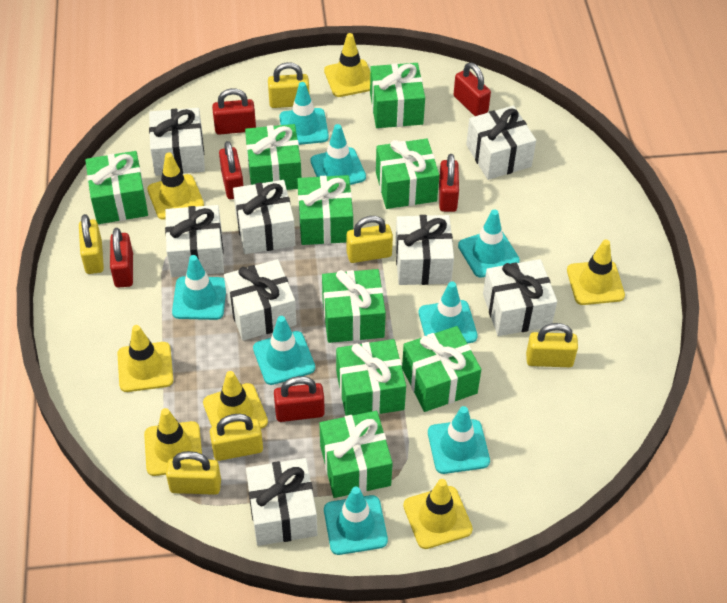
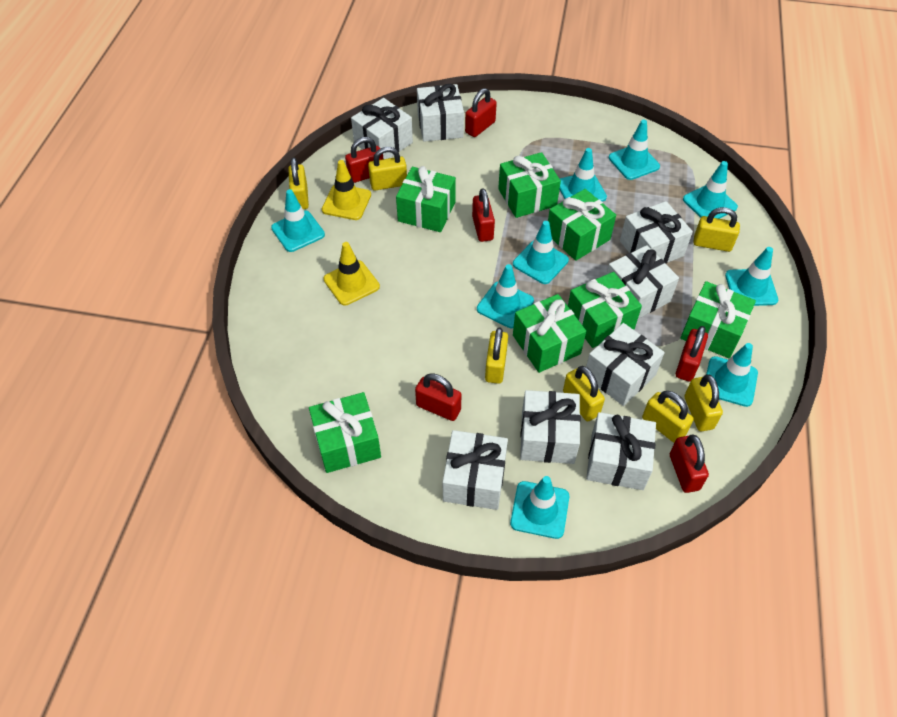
green gift: [85,151,148,224] [245,124,302,190] [297,175,353,245] [319,411,393,498] [322,269,386,343] [336,339,406,416] [370,63,425,128] [376,139,439,209] [402,326,481,412] = 9 -> [309,392,381,473] [396,166,456,232] [498,152,561,218] [513,294,586,373] [548,189,616,261] [568,272,642,348] [680,281,756,358] = 7
turquoise traffic cone: [172,255,226,320] [253,316,315,385] [279,82,329,145] [310,124,366,185] [324,487,388,555] [419,281,478,343] [428,406,490,474] [458,209,520,278] = 8 -> [271,189,325,252] [477,264,534,328] [510,476,569,539] [513,221,569,284] [559,148,607,202] [609,119,660,180] [683,161,738,219] [706,343,758,407] [725,247,778,306] = 9
yellow padlock: [79,214,104,274] [166,451,221,495] [210,414,263,461] [268,62,310,108] [347,216,393,263] [526,323,578,367] = 6 -> [288,158,309,209] [368,147,407,191] [485,328,508,384] [563,366,605,421] [642,391,693,443] [684,374,723,431] [693,207,740,252] = 7
yellow traffic cone: [117,325,173,392] [144,408,202,476] [147,152,204,220] [203,371,268,429] [324,33,370,97] [403,479,473,549] [567,239,625,305] = 7 -> [322,160,371,220] [324,242,380,306] = 2

